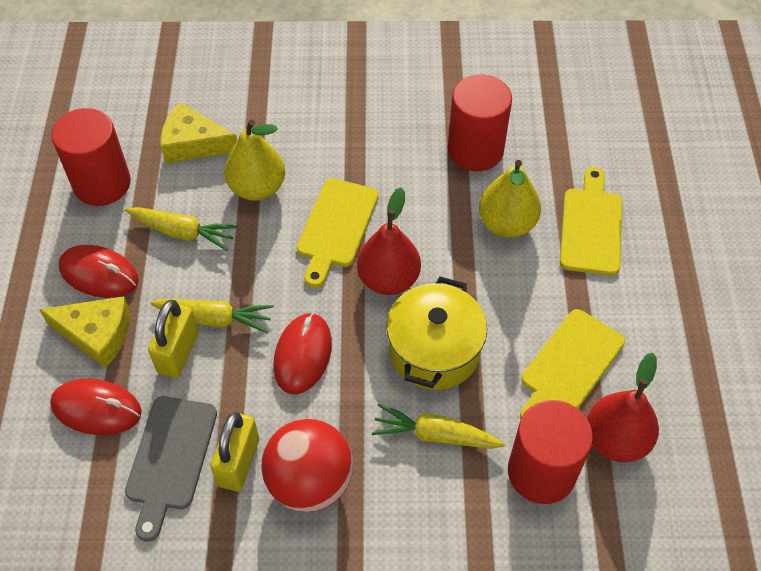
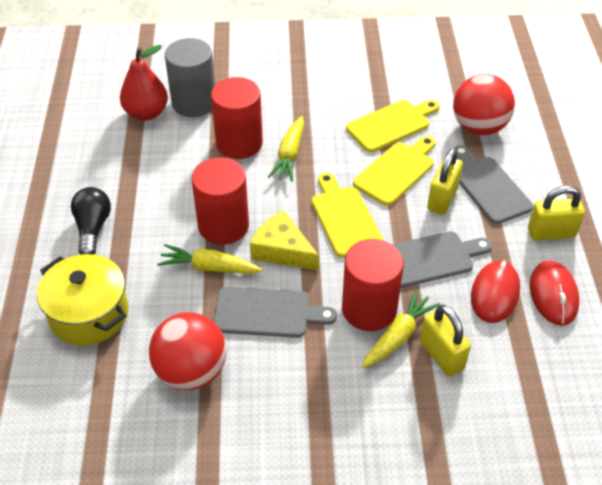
black light bulb: none = 0 -> [71,187,111,255] = 1
grey cutting board: [125,396,217,542] = 1 -> [214,286,337,338] [392,231,492,288] [454,145,533,224] = 3
grey cylinder: none = 0 -> [165,38,215,117] = 1
red ball: [261,419,353,512] = 1 -> [149,312,227,390] [453,74,515,135] = 2
red mouse: [50,378,142,435] [59,245,139,298] [273,313,332,394] = 3 -> [471,260,520,323] [530,261,579,326] = 2
red pear: [357,187,421,295] [587,353,659,463] = 2 -> [120,45,168,121] = 1
yellow cheese: [39,296,130,368] [161,102,237,163] = 2 -> [250,210,319,271] = 1
yellow padlock: [148,300,199,378] [210,412,259,491] = 2 -> [420,304,471,377] [427,148,463,215] [528,186,585,241] = 3
yellow pear: [224,120,285,201] [479,160,541,238] = 2 -> none = 0

